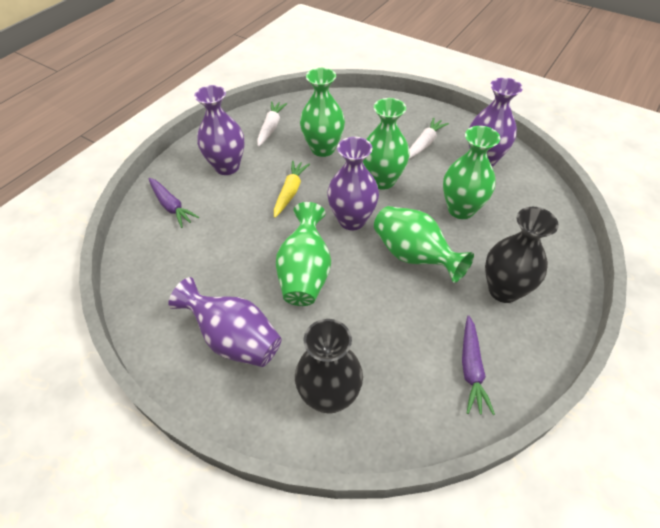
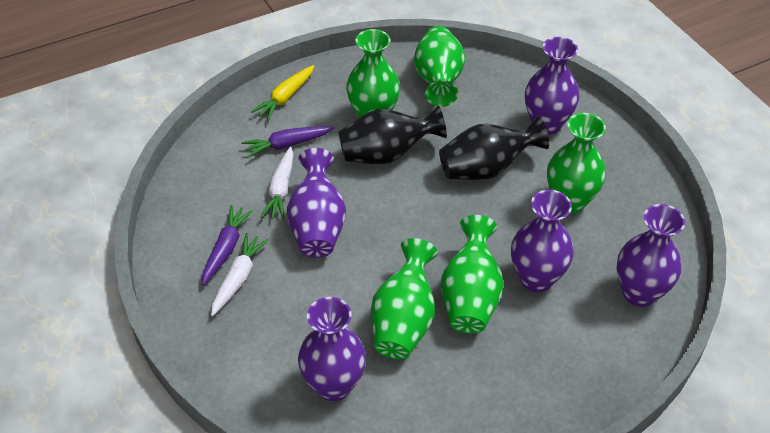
purple vase: [168,277,282,367] [194,85,245,175] [327,137,379,230] [469,78,523,167] = 4 -> [287,148,346,258] [298,297,366,401] [511,190,574,292] [525,37,579,135] [617,204,685,307] = 5

